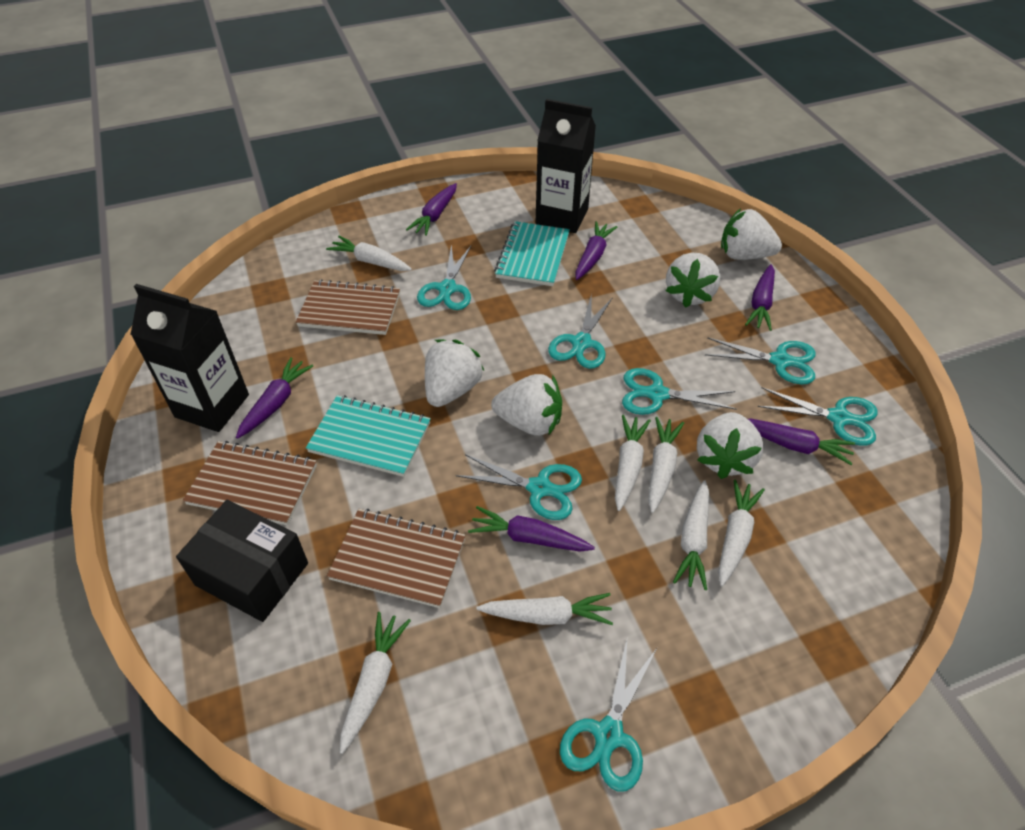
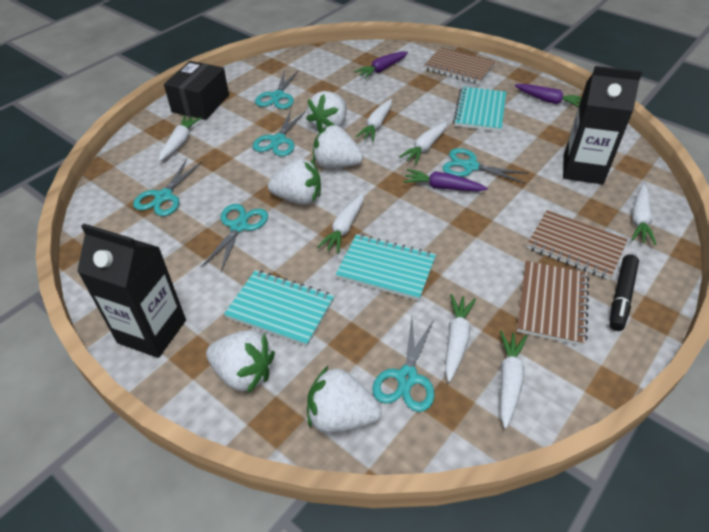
black marker: none = 0 -> [609,254,639,331] = 1
purple carrot: [236,357,313,439] [406,183,457,236] [468,506,595,552] [575,221,617,280] [745,264,775,331] [748,419,855,465] = 6 -> [354,52,408,79] [403,169,488,191] [514,84,582,107] = 3
turquoise notebook: [306,395,431,477] [494,221,570,286] = 2 -> [224,270,334,347] [336,234,436,301] [453,87,506,132] = 3
turquoise scissors: [417,244,472,310] [456,454,582,520] [548,293,613,369] [560,640,657,792] [622,368,737,415] [705,337,816,384] [758,387,878,446] = 7 -> [133,159,202,216] [201,204,268,272] [253,110,306,156] [255,70,299,109] [372,318,435,412] [442,148,529,184] = 6

